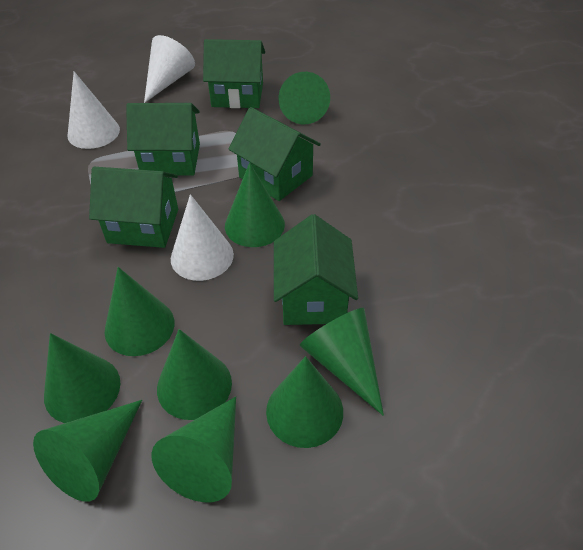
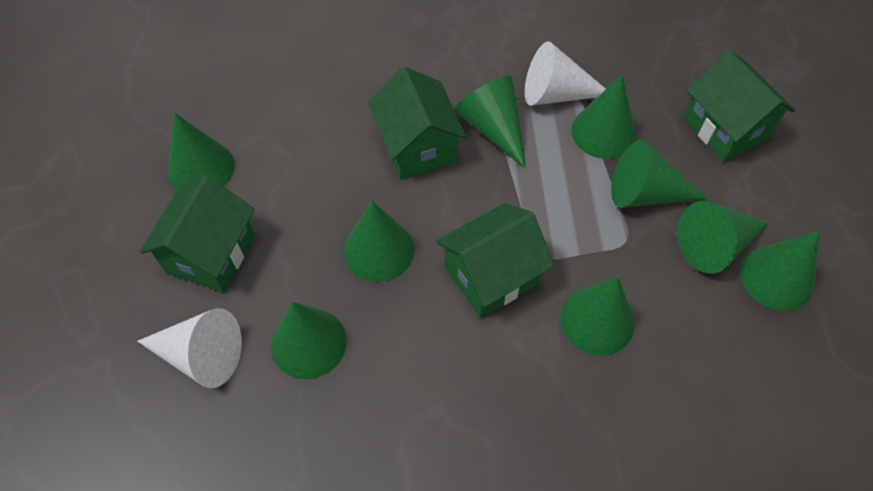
green house: [89,167,178,248] [126,103,200,176] [203,39,265,108] [229,107,321,201] [274,214,358,325] = 5 -> [140,175,255,292] [368,67,467,180] [436,203,554,318] [683,50,795,162] = 4
white cone: [68,71,120,149] [144,35,195,103] [171,194,234,281] = 3 -> [137,308,242,388] [525,41,606,106] = 2

